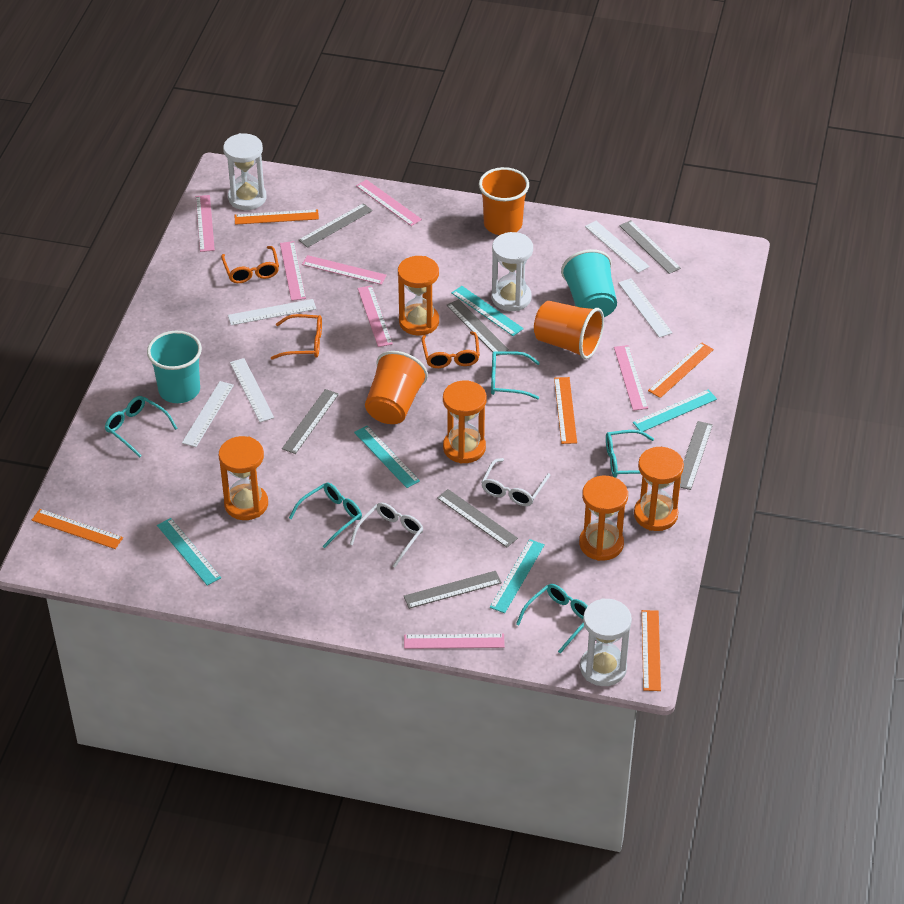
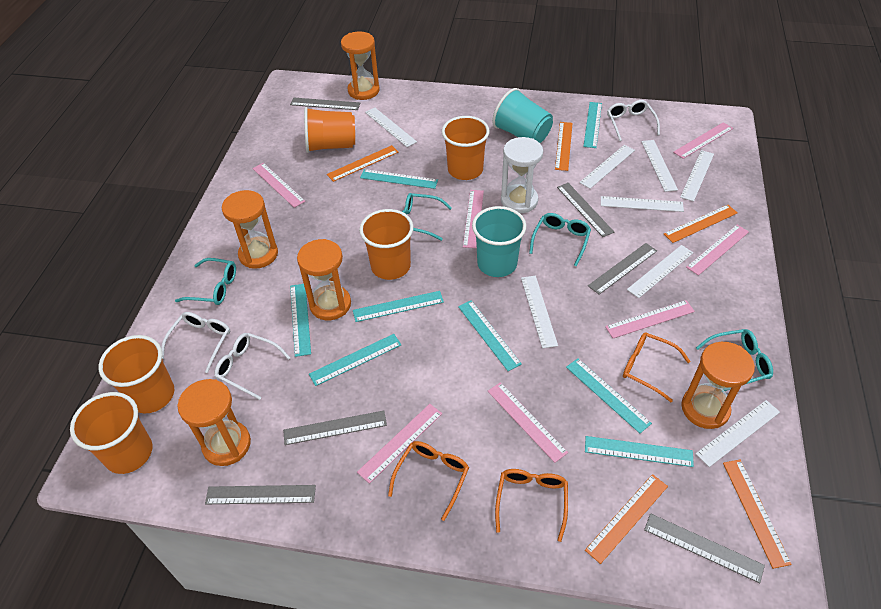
grey ruler: [282,389,339,454] [299,203,373,248] [404,571,502,609] [437,489,518,547] [446,299,509,356] [619,220,681,274] [680,421,713,490] = 7 -> [205,485,316,504] [283,411,387,445] [290,98,360,110] [557,183,614,237] [588,243,657,294] [644,513,765,583] = 6
orange cup: [365,351,428,424] [479,167,529,235] [534,301,604,359] = 3 -> [70,392,153,474] [99,335,174,413] [304,107,355,153] [359,209,414,280] [442,116,490,180] = 5
turquoise glasses: [105,396,177,457] [289,483,362,548] [491,351,540,400] [516,584,588,654] [606,430,654,478] = 5 -> [175,258,236,305] [402,193,452,241] [529,213,591,267] [696,329,773,391] = 4
turquoise ruler: [157,518,221,586] [354,426,420,488] [452,286,524,336] [490,539,545,613] [633,389,717,432] = 5 -> [290,284,311,357] [309,334,401,386] [353,291,444,322] [360,169,438,189] [458,300,522,371] [566,358,652,433] [583,102,602,148] [585,436,694,467] = 8
white glasses: [350,502,424,568] [481,458,550,506] = 2 -> [161,312,230,373] [214,333,290,400] [607,100,660,141] = 3
white hourglass: [223,133,267,210] [491,232,533,311] [580,598,632,686] = 3 -> [501,137,543,213] = 1
white ruler: [182,381,234,447] [228,299,316,325] [230,358,274,422] [585,221,650,273] [618,278,672,338] = 5 -> [365,108,417,147] [521,276,558,348] [579,145,635,189] [601,196,684,212] [627,245,693,298] [641,140,678,192] [680,150,714,202] [696,400,780,467] = 8

